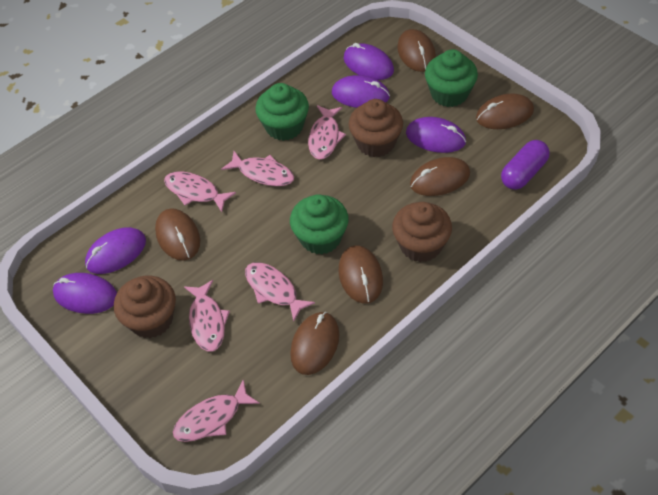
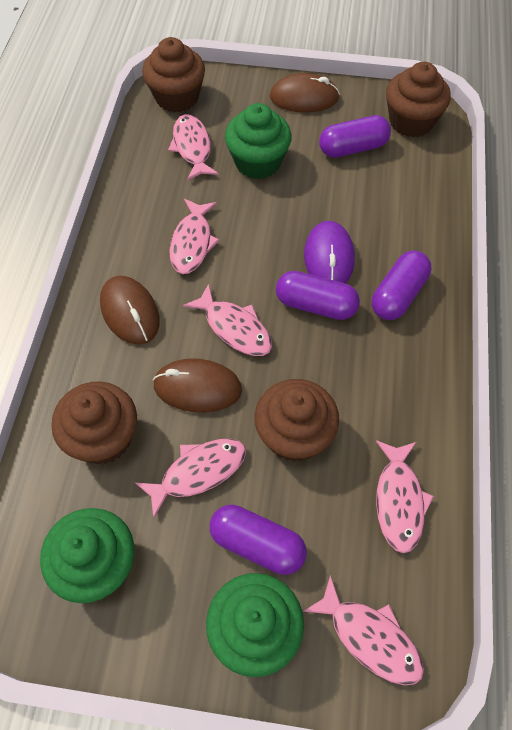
brown cupcake: [114,276,176,338] [349,99,403,157] [392,202,452,262] = 3 -> [51,381,137,465] [142,37,205,112] [255,379,339,462] [386,62,451,137] = 4
brown mouse: [155,208,200,261] [290,312,339,375] [339,245,383,304] [397,29,436,72] [410,157,470,196] [476,93,534,129] = 6 -> [100,276,160,345] [153,358,242,413] [270,73,340,113] = 3
purple capsule: [501,140,550,190] = 1 -> [210,505,307,575] [276,271,360,320] [319,115,391,158] [372,251,431,320] = 4
purple mouse: [53,273,117,314] [85,227,146,274] [332,75,390,108] [344,43,394,80] [406,117,466,153] = 5 -> [304,221,355,283] = 1

